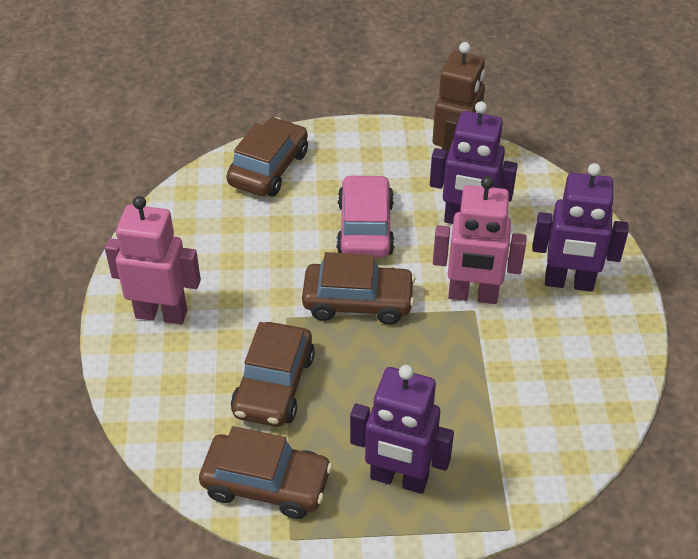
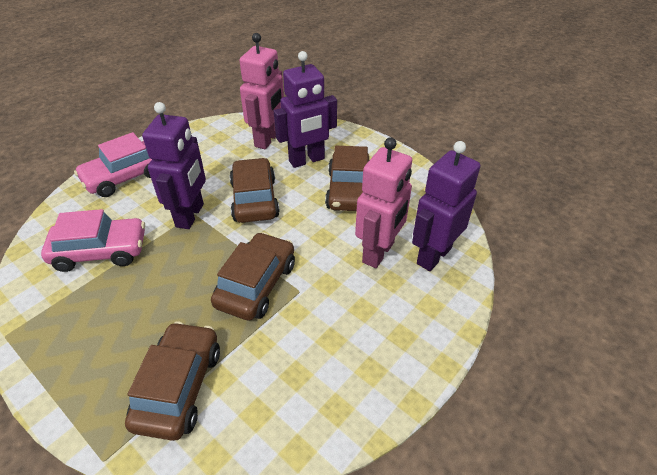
brown robot: [433,42,485,159] = 1 -> none = 0
pink car: [336,174,395,258] = 1 -> [41,209,145,272] [74,132,152,197] = 2

